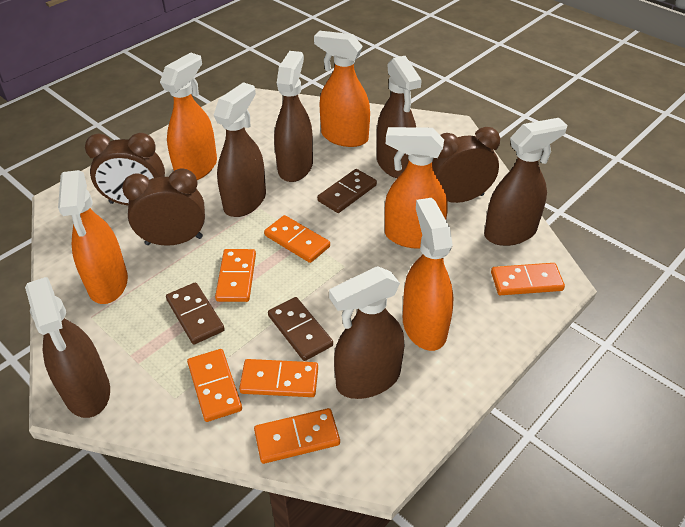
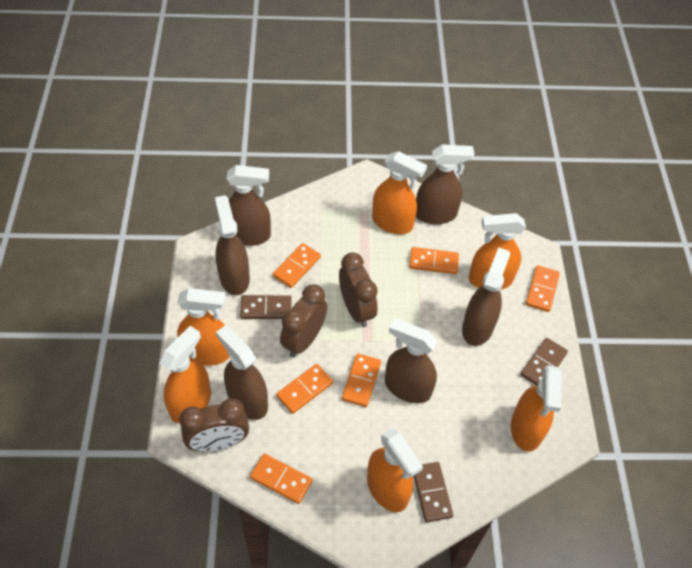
orange spray bottle: [58,170,128,304] [160,53,217,180] [314,31,370,147] [385,127,448,249] [403,198,454,351] = 5 -> [159,326,211,424] [177,288,229,366] [367,428,423,512] [372,151,427,234] [469,213,526,290] [511,365,562,452] = 6

